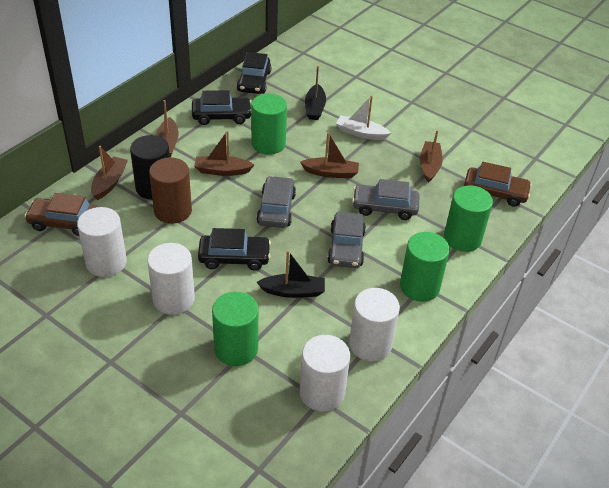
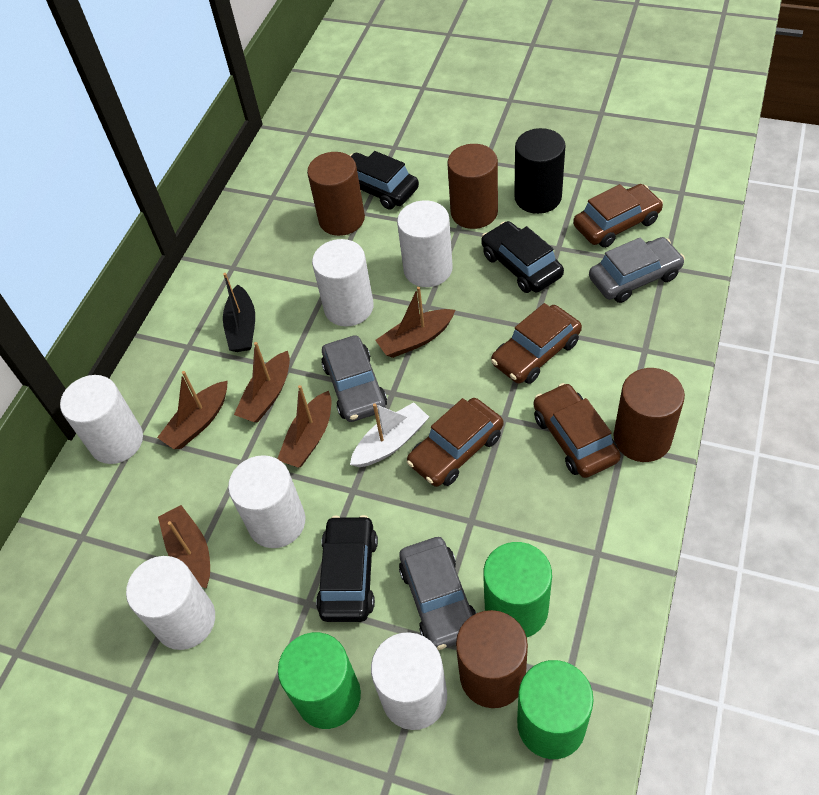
black boat: [257,250,325,298] [305,66,326,120] = 2 -> [223,273,255,352] = 1
brown car: [24,193,98,236] [464,162,532,207] = 2 -> [407,398,503,487] [491,303,582,384] [533,383,621,478] [573,184,663,248] = 4
brown cylinder: [149,157,192,224] = 1 -> [307,152,365,236] [447,144,498,229] [456,610,528,708] [613,368,685,462] = 4
green cylinder: [212,292,258,366] [251,94,287,155] [400,232,450,302] [444,185,493,252] = 4 -> [278,632,361,729] [483,542,552,637] [517,660,594,759] = 3
white cylinder: [77,207,127,277] [147,243,195,315] [300,335,350,412] [349,288,400,361] = 4 -> [60,375,143,464] [126,556,215,650] [228,455,305,548] [312,239,374,327] [371,632,447,730] [397,200,453,287] = 6

